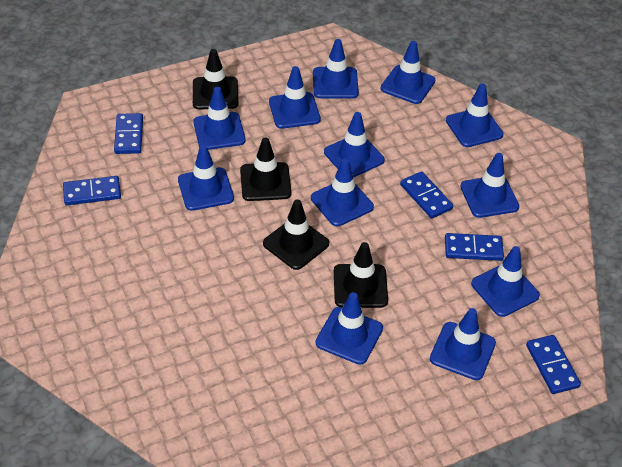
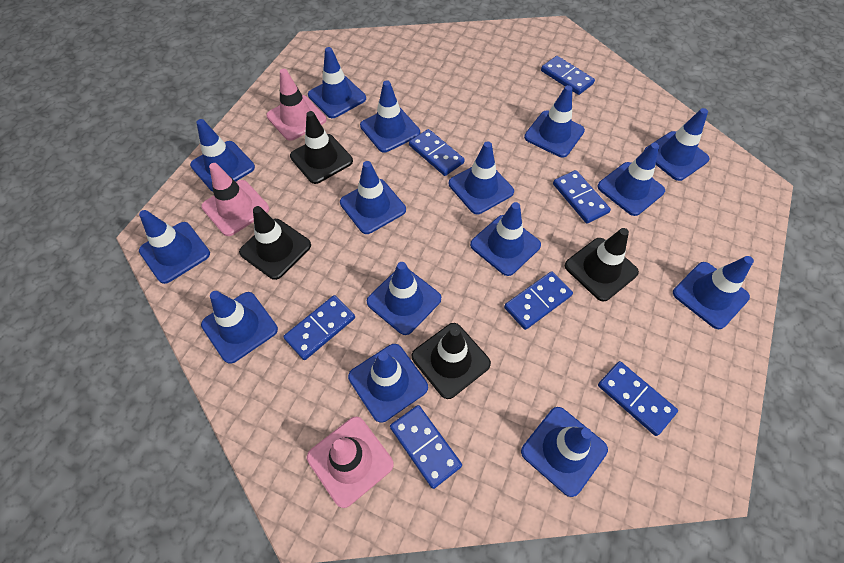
blue domino: [63,176,121,205] [114,113,143,154] [400,171,453,219] [445,233,504,261] [526,335,581,394] = 5 -> [283,295,355,360] [390,405,462,489] [409,129,465,176] [504,271,573,330] [541,56,595,95] [553,170,611,223] [598,361,678,436] = 7
blue traffic cone: [178,145,234,211] [193,87,246,150] [269,66,321,129] [311,158,374,226] [313,39,359,99] [315,292,383,365] [324,112,385,177] [381,41,435,104] [430,308,496,380] [446,84,504,147] [460,153,519,218] [471,246,540,317] = 12 -> [139,210,210,284] [190,119,255,192] [201,291,278,364] [308,47,366,118] [340,161,406,234] [348,344,428,423] [360,80,420,152] [367,262,441,335] [449,141,514,214] [470,202,541,276] [521,407,608,497] [524,85,585,157] [597,143,665,216] [644,108,710,181] [673,256,754,329] = 15
pink traffic cone: none = 0 -> [201,163,269,236] [266,69,326,141] [307,417,394,508] = 3

